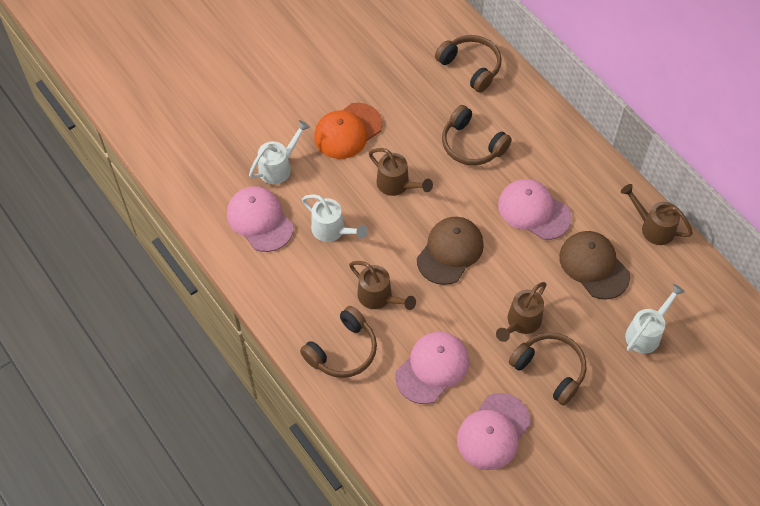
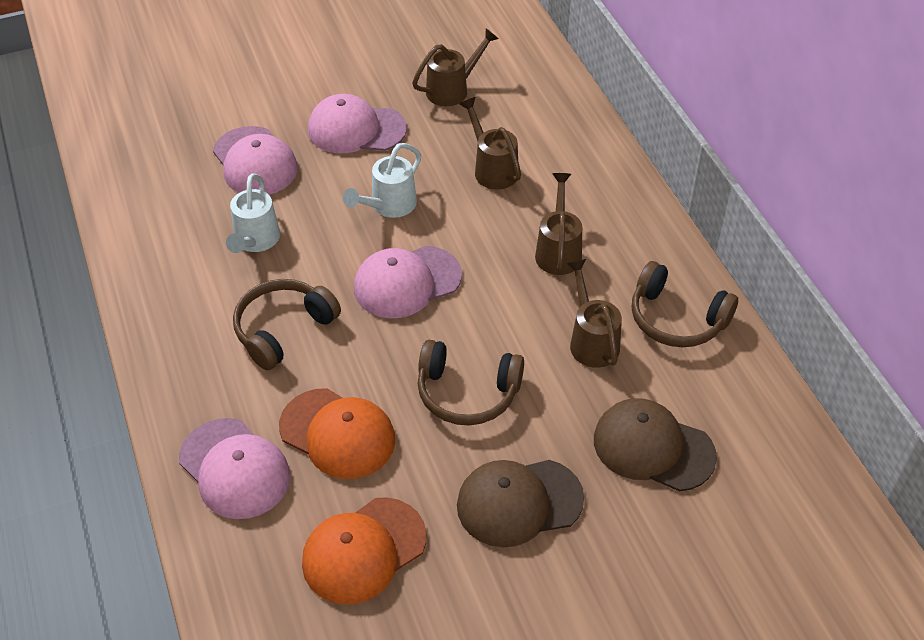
brown headphones: [300,306,377,378] [435,35,502,92] [442,105,512,165] [509,332,586,405] = 4 -> [233,279,341,370] [418,340,524,425] [632,261,738,347] = 3
orange cap: [314,103,382,159] = 1 -> [279,388,395,479] [302,497,427,604] = 2
white watering can: [249,120,310,184] [302,194,368,242] [625,284,685,353] = 3 -> [226,173,280,253] [343,143,421,218] = 2

